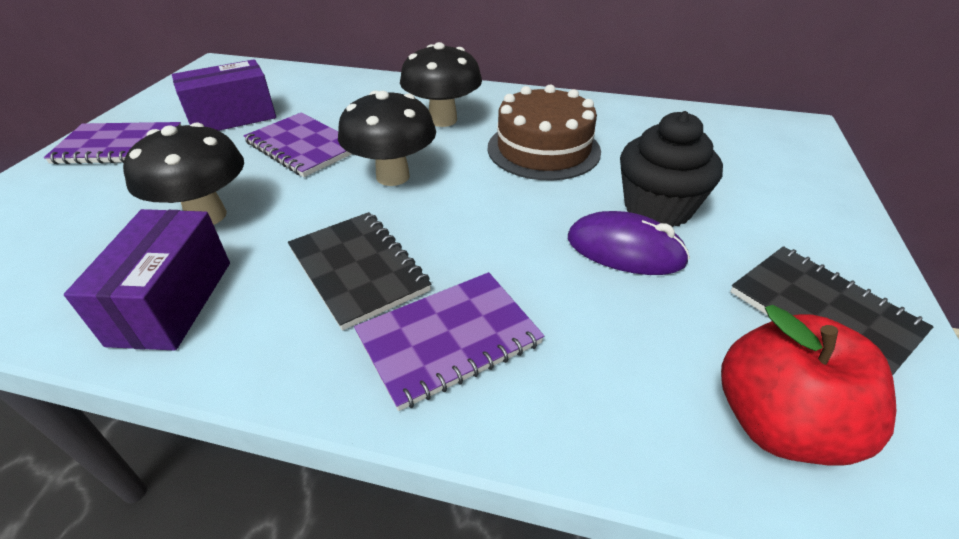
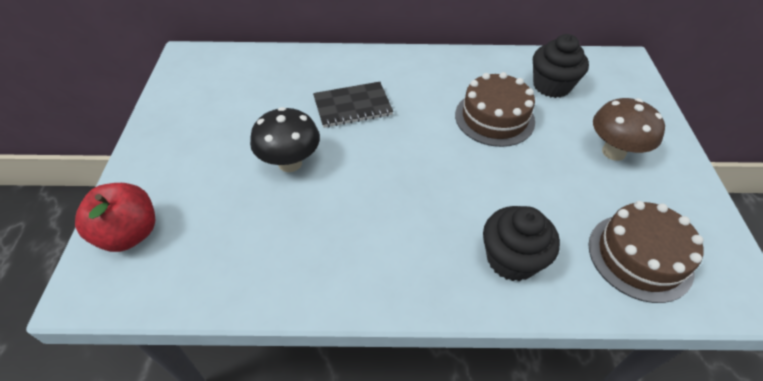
black cupcake: [620,111,723,227] = 1 -> [483,206,560,281] [533,34,589,98] = 2
black mushroom: [123,122,244,225] [338,91,436,186] [400,42,482,127] = 3 -> [250,107,320,172] = 1
black notebook: [288,212,431,330] [730,246,934,376] = 2 -> [313,82,393,128] = 1
brown cake: [488,85,601,181] = 1 -> [455,72,535,147] [589,201,704,303] = 2
brown mushroom: none = 0 -> [593,98,665,161] = 1
purple box: [64,209,230,351] [172,59,276,131] = 2 -> none = 0
purple mouse: [568,211,690,275] = 1 -> none = 0
purple notebook: [44,122,181,164] [243,112,352,177] [354,272,544,411] = 3 -> none = 0

